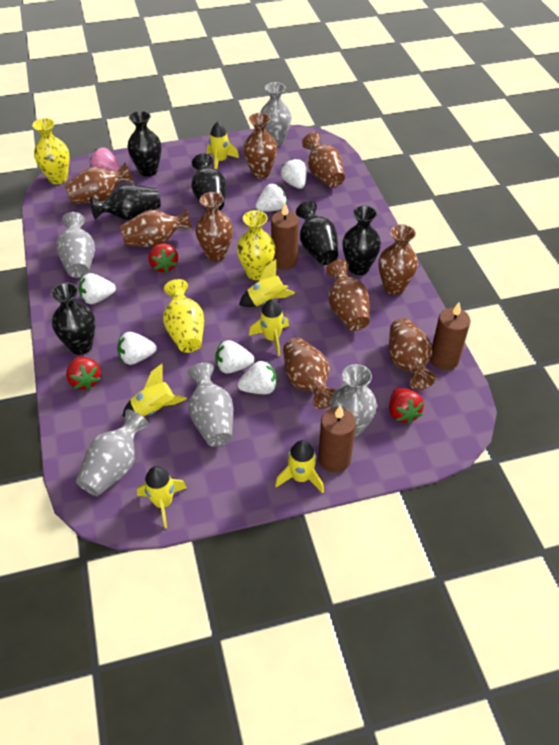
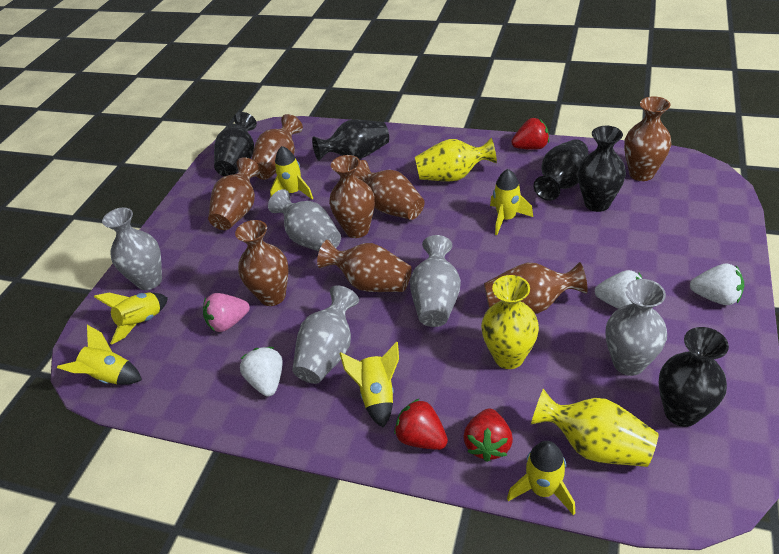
black vase: [51,283,96,355] [90,184,161,220] [127,111,162,177] [191,154,226,211] [296,201,338,265] [342,205,381,275] = 6 -> [214,112,257,176] [312,120,389,161] [534,139,588,201] [578,126,626,212] [659,327,729,427] = 5
brown candle: [271,203,299,270] [318,405,356,473] [430,302,470,370] = 3 -> none = 0
brown vase: [64,163,133,204] [120,208,192,247] [195,192,233,262] [243,113,277,179] [283,337,335,409] [302,132,345,188] [326,260,370,331] [378,224,418,295] [389,318,436,390] = 9 -> [208,157,261,230] [235,220,288,306] [252,114,303,180] [317,240,412,292] [329,155,375,238] [355,160,425,220] [484,262,588,314] [624,96,671,181] = 8
white strawberry: [79,273,116,304] [117,332,157,365] [215,340,254,374] [237,360,277,394] [256,184,287,211] [281,158,307,189] = 6 -> [240,347,282,396] [595,270,642,309] [690,264,744,305] = 3

